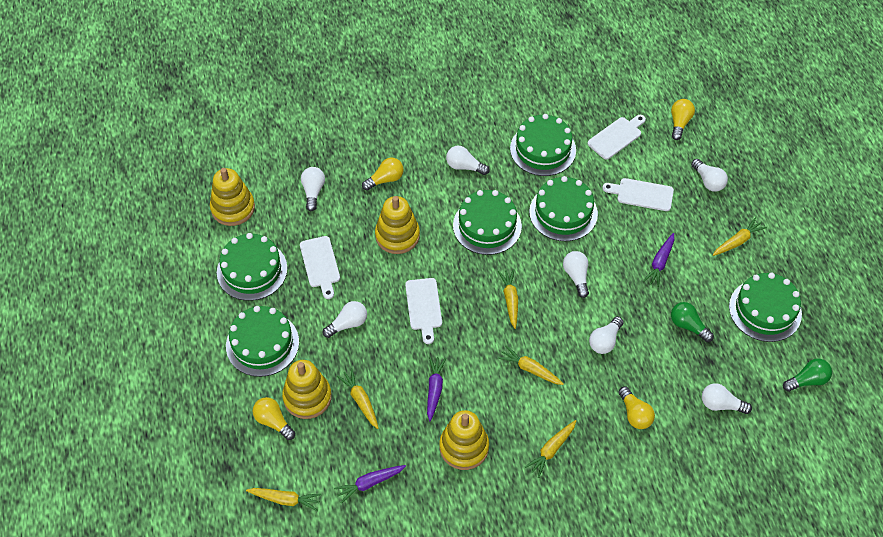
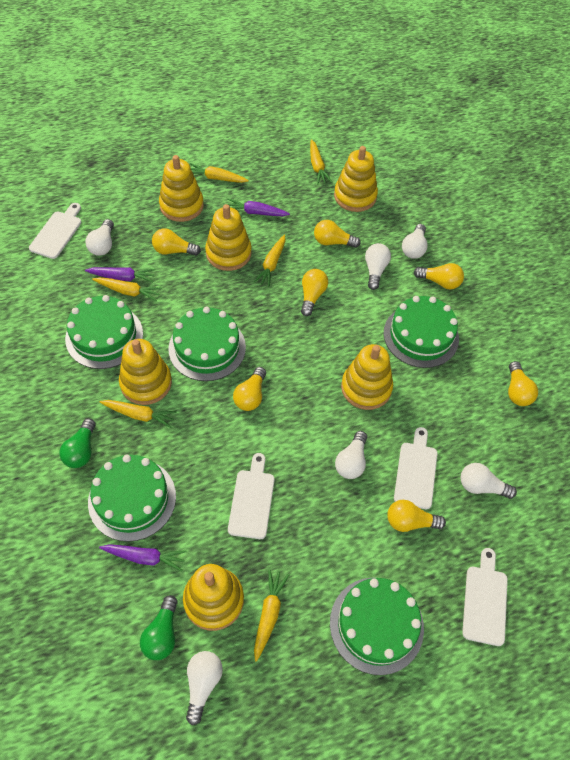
green cake: [217,233,288,301] [226,306,299,377] [453,190,522,255] [510,114,576,176] [529,176,598,241] [729,273,802,342] = 6 -> [65,295,143,369] [88,455,176,542] [168,306,246,381] [330,578,424,675] [384,296,459,368] = 5
white light bulb: [301,167,325,211] [323,301,367,338] [446,146,490,175] [563,251,589,298] [589,317,624,354] [691,159,728,192] [702,383,752,414] = 7 -> [86,219,114,256] [186,651,223,725] [335,431,367,479] [365,243,391,290] [402,224,428,259] [460,463,517,499] = 6
yellow light bulb: [252,397,295,440] [362,158,404,191] [619,386,655,429] [671,99,695,140] = 4 -> [152,228,201,256] [233,367,266,411] [301,269,328,316] [314,220,361,248] [387,500,446,532] [414,263,464,289] [508,361,538,406] = 7
yellow stacking toy: [210,168,255,226] [282,360,332,419] [375,196,420,254] [439,410,489,470] = 4 -> [119,339,172,405] [159,155,204,222] [183,564,244,631] [205,204,252,271] [334,146,378,212] [341,344,393,410] = 6

